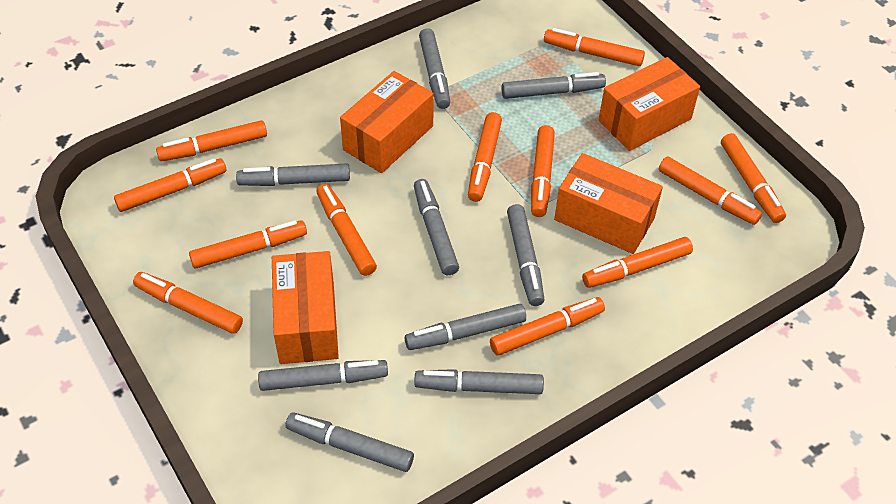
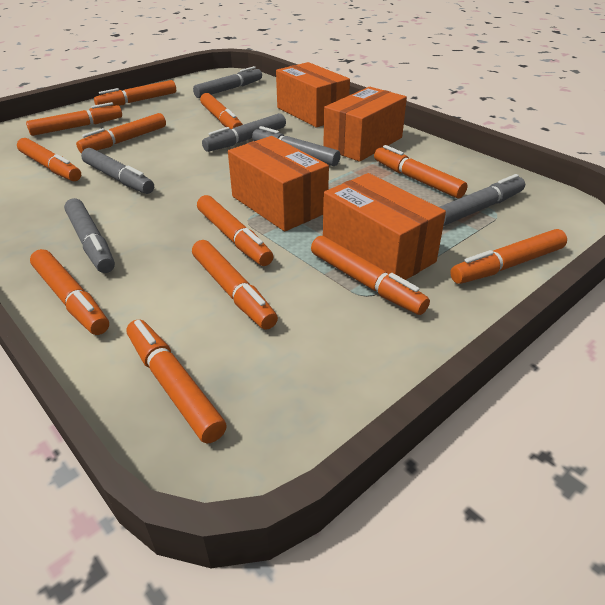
grey marker: [236,163,350,186] [258,360,388,391] [286,412,414,472] [405,304,526,350] [414,179,459,275] [414,369,544,394] [419,28,450,109] [501,72,606,99] [507,204,545,306] = 9 -> [64,198,115,273] [81,148,154,194] [193,66,262,98] [202,113,286,152] [252,126,341,166] [439,174,525,226] = 6

